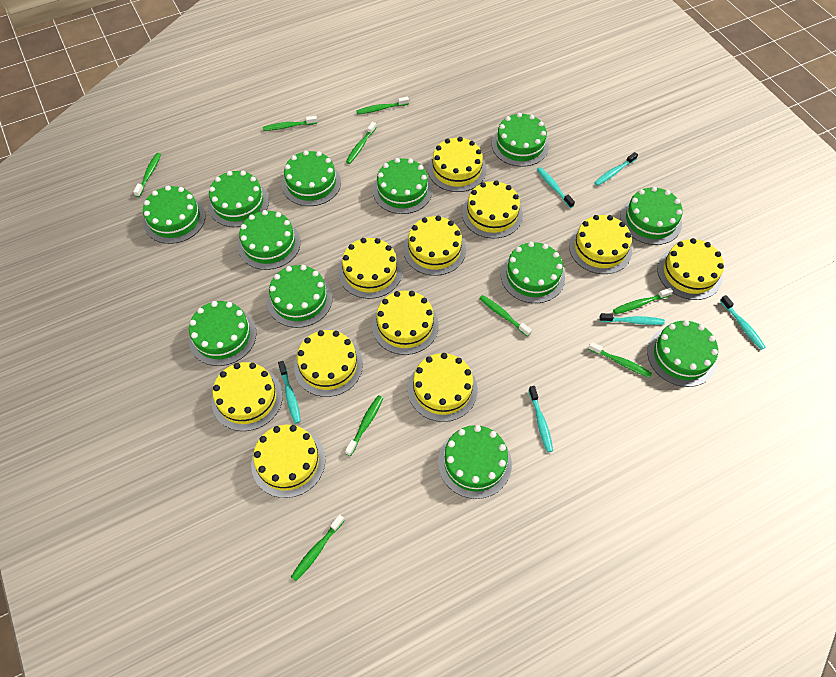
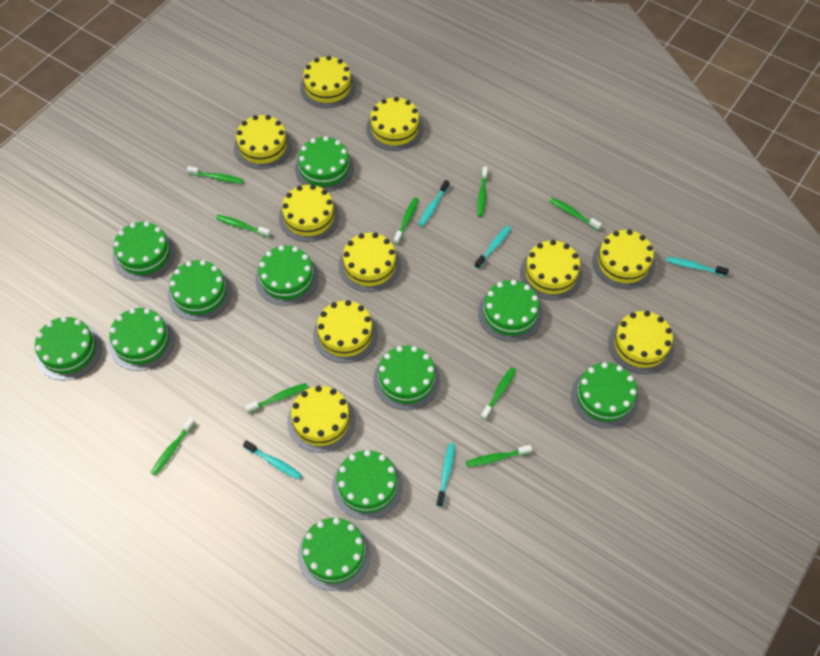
green cake: [143,186,206,244] [189,301,257,366] [208,171,269,227] [238,210,301,270] [267,265,332,328] [282,150,341,206] [373,158,432,214] [438,425,512,499] [492,113,549,167] [501,242,565,303] [620,187,683,245] [647,320,718,387] = 12 -> [35,317,102,380] [109,308,175,371] [113,221,176,281] [168,260,232,321] [256,245,319,306] [295,136,354,192] [298,518,371,591] [332,450,403,520] [373,345,440,410] [478,280,543,342] [571,362,639,428] = 11
turquoise toothbrush: [278,361,301,424] [529,386,553,452] [537,167,575,208] [594,152,638,186] [599,313,665,325] [720,295,766,350] = 6 -> [243,440,302,480] [418,180,449,227] [436,443,455,507] [475,226,511,269] [666,257,729,276] = 5
yellow cake: [212,362,283,431] [251,425,325,498] [294,330,363,397] [338,238,402,299] [372,290,439,355] [403,216,466,276] [408,353,478,422] [428,137,486,192] [462,180,523,238] [569,215,632,274] [657,238,724,300] = 11 -> [234,115,292,169] [279,184,340,242] [287,386,356,453] [300,56,356,108] [313,300,378,363] [339,233,401,292] [366,97,424,151] [520,240,583,300] [592,230,655,289] [608,311,674,374] = 10

